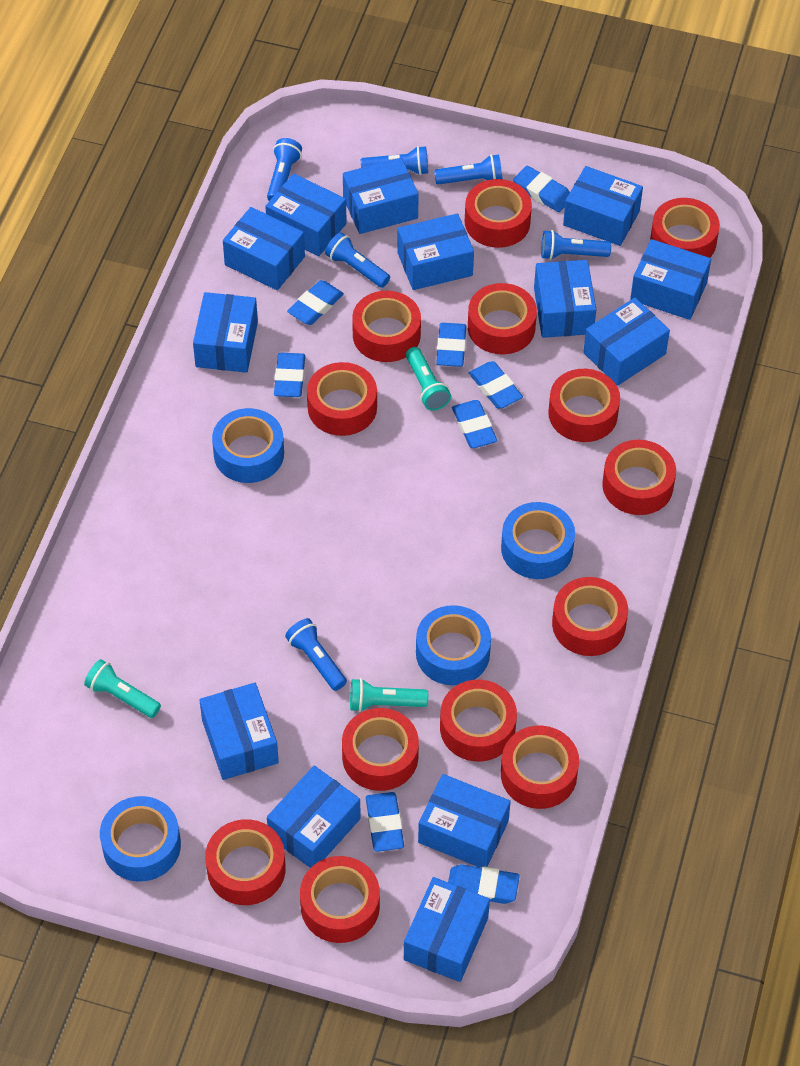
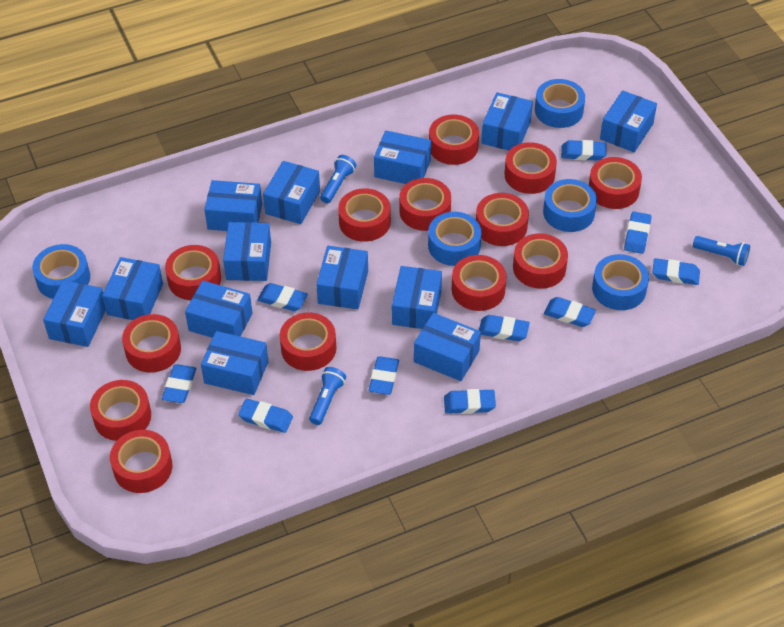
blue eraser: [274,353,305,397] [287,280,344,325] [366,792,404,852] [436,323,466,367] [448,865,520,904] [452,400,498,448] [469,361,523,409] [513,165,570,212] = 8 -> [162,364,197,403] [238,399,293,433] [257,283,308,311] [369,356,399,395] [444,389,496,414] [479,315,530,341] [544,297,596,327] [561,140,607,161] [624,212,651,254] [652,258,700,285] = 10
blue flashlight: [267,138,302,201] [285,618,347,691] [325,232,390,288] [361,146,428,175] [434,154,502,185] [541,230,611,260] = 6 -> [309,367,346,425] [320,155,356,203] [693,236,750,266] = 3
blue tape: [100,796,181,882] [212,408,284,483] [416,605,491,685] [501,502,575,579] = 4 -> [32,244,90,299] [428,212,481,266] [535,79,585,128] [543,179,597,232] [592,254,649,310] = 5
turquoise flashlight: [84,659,161,718] [350,678,428,712] [406,347,451,411] = 3 -> none = 0

